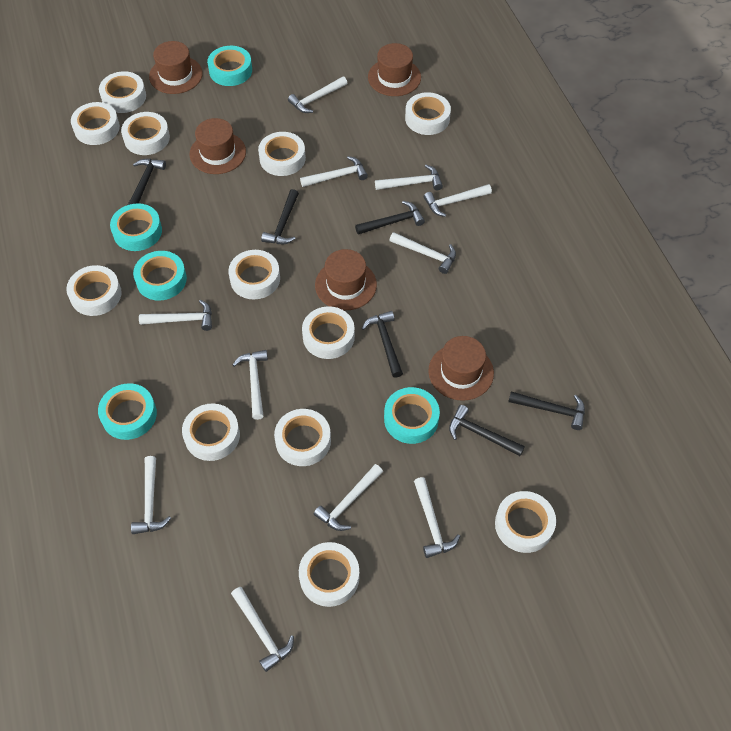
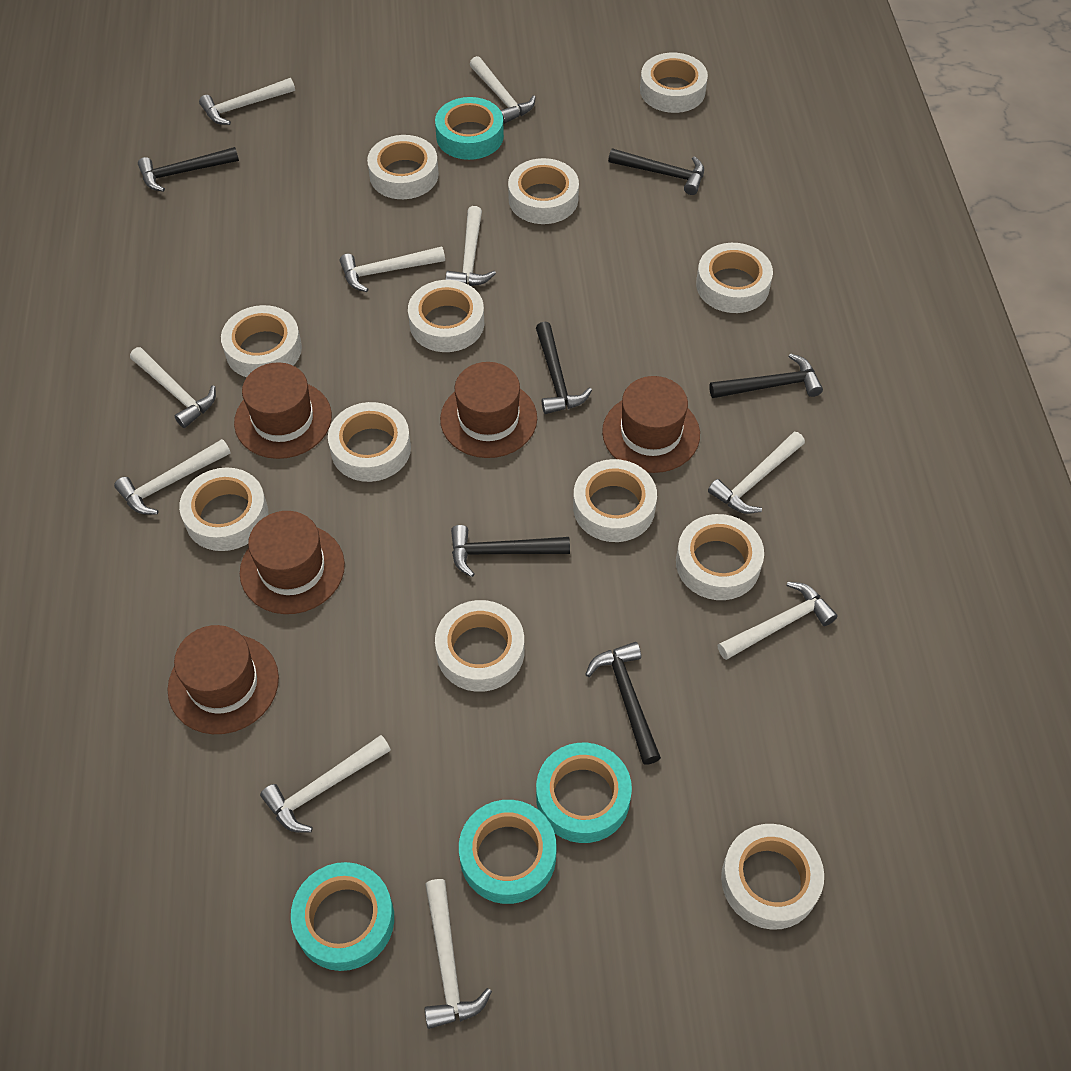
turquoise tape: [98,383,157,440] [110,203,162,251] [133,251,187,301] [207,46,252,86] [384,387,440,444] = 5 -> [291,862,394,971] [435,97,504,160] [459,800,556,904] [536,743,632,843] = 4
white hammer: [131,456,171,534] [139,300,212,331] [231,587,294,672] [233,350,268,420] [288,76,347,113] [300,156,368,187] [314,464,383,531] [375,165,443,190] [389,232,456,274] [414,477,460,558] [424,184,492,217] = 11 -> [114,439,231,515] [130,347,216,428] [199,78,295,125] [260,735,391,833] [340,246,445,292] [425,879,492,1029] [446,206,496,286] [470,56,536,124] [708,432,805,514] [718,582,838,660] = 10

